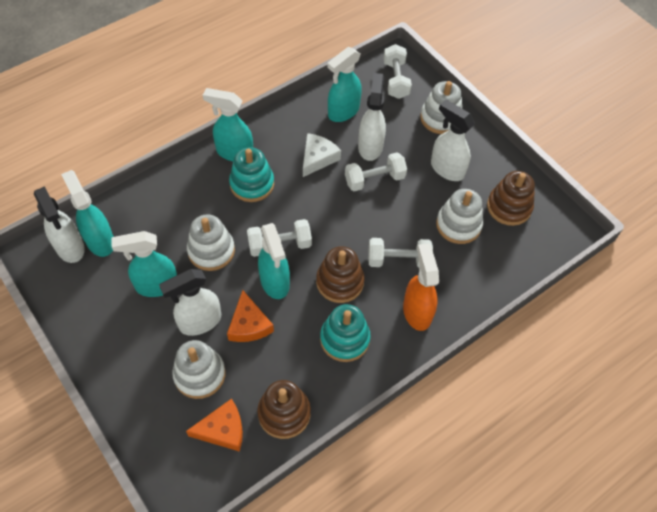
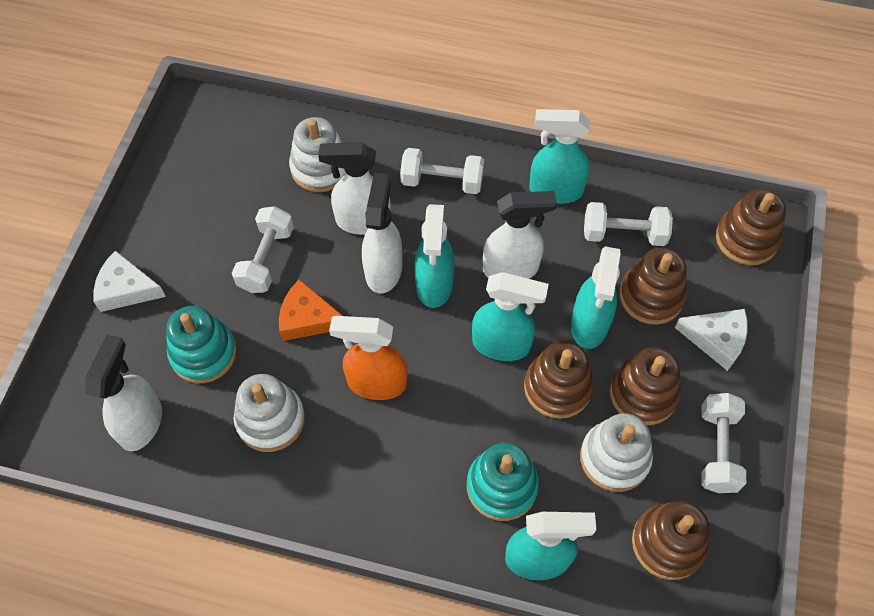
brown stacking toy: [257,380,311,439] [316,246,365,303] [487,171,535,226] = 3 -> [524,341,594,419] [610,347,681,425] [619,248,687,325] [632,501,710,580] [716,189,786,265] = 5
orange cheese: [186,399,243,452] [227,290,274,342] = 2 -> [279,279,343,341] = 1
white cheese: [303,133,341,177] = 1 -> [93,251,166,312] [675,309,748,371] = 2
white stacking toy: [172,340,225,399] [187,214,235,271] [420,81,463,134] [436,189,483,244] = 4 -> [234,374,305,452] [289,117,345,192] [580,413,653,492] = 3

